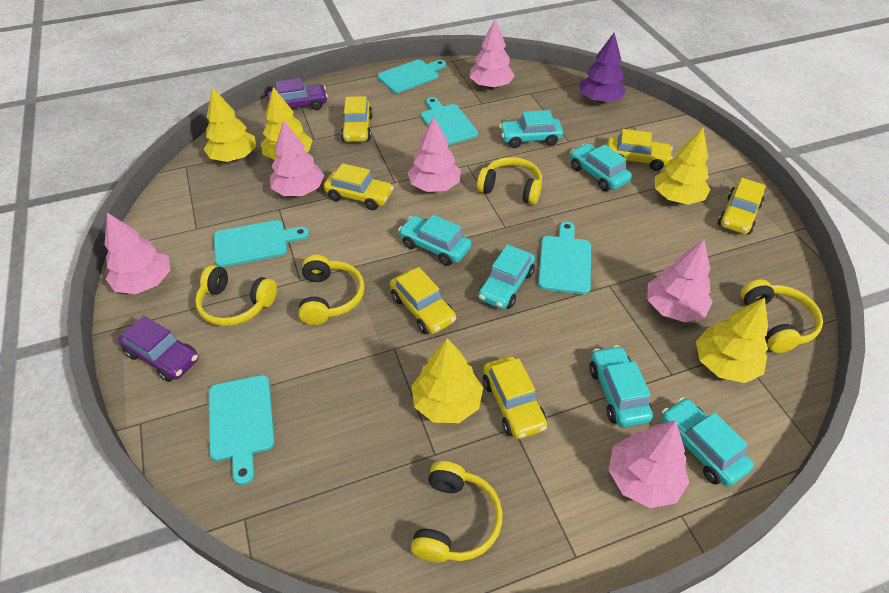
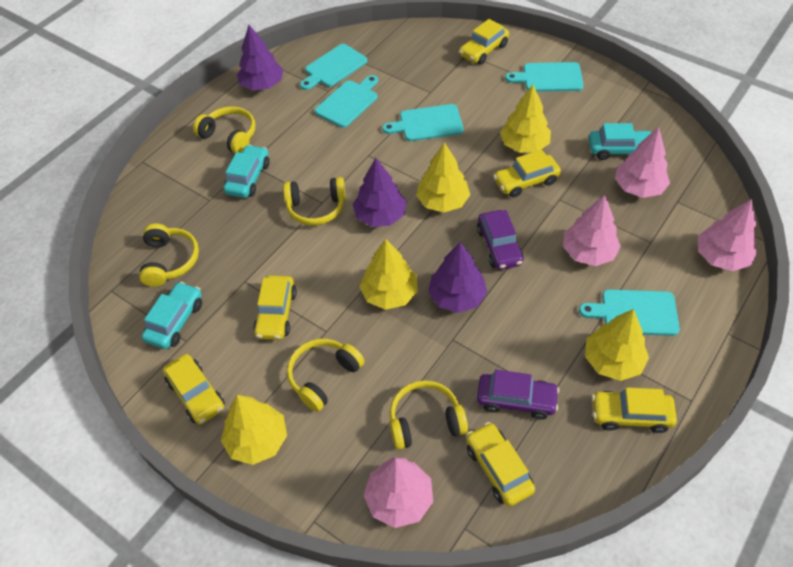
pink tree: [104,213,171,294] [270,120,324,196] [408,116,461,192] [469,19,515,89] [609,421,689,508] [647,239,713,322] = 6 -> [364,457,433,528] [563,195,621,266] [615,127,670,198] [698,199,757,271] = 4
purple tree: [579,33,626,103] = 1 -> [237,25,284,90] [352,158,407,227] [428,242,487,313] = 3
turquoise car: [398,215,471,266] [478,244,535,309] [499,110,563,148] [570,143,632,191] [589,345,653,427] [661,397,754,487] = 6 -> [142,282,202,349] [223,145,270,198] [589,123,651,160] = 3

